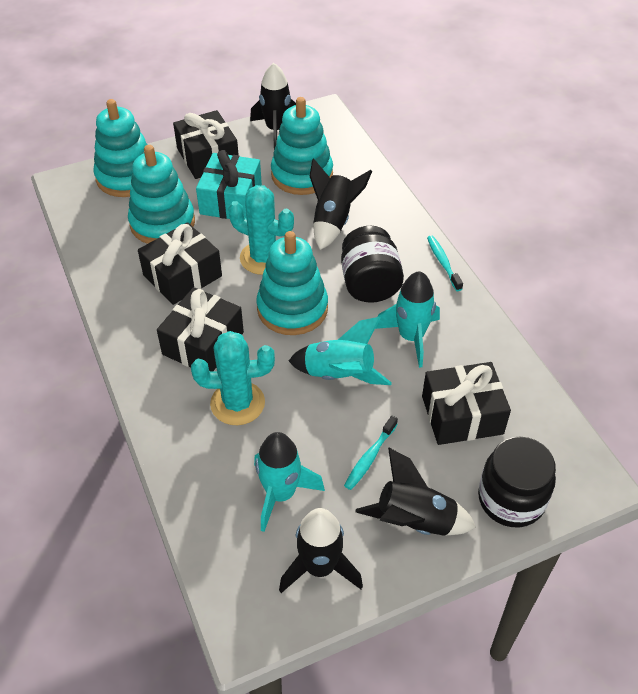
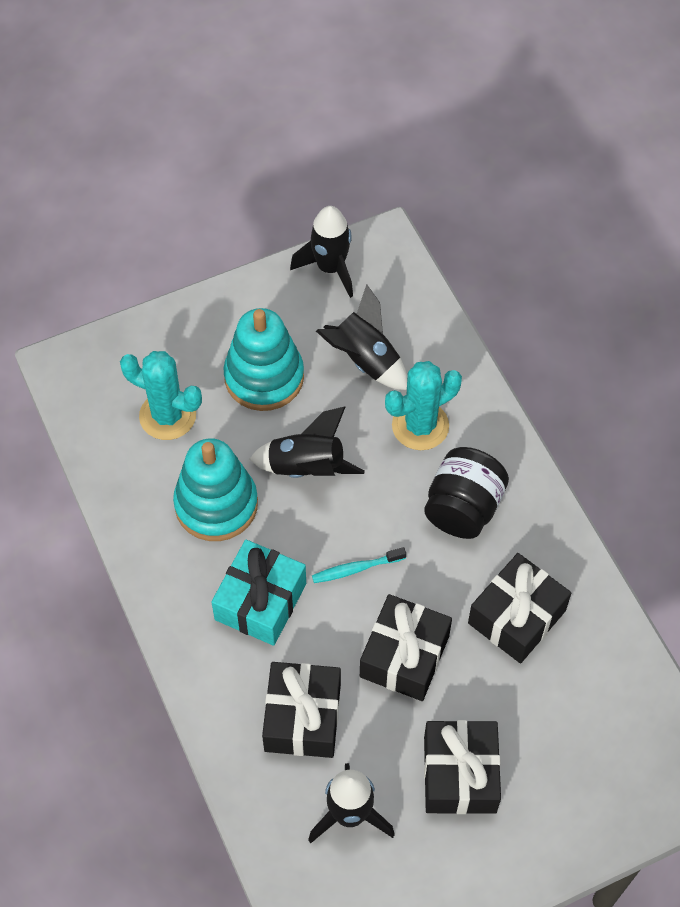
black jar: [341,226,404,303] [478,437,556,527] = 2 -> [424,447,509,539] = 1
turquoise rocket: [254,432,325,532] [289,317,392,385] [375,271,440,368] = 3 -> none = 0
turquoise stacking toy: [93,99,147,197] [128,145,195,244] [256,231,328,335] [271,97,333,195] = 4 -> [173,438,258,541] [224,308,304,411] = 2
turquoise toothbrush: [344,416,398,490] [427,235,463,291] = 2 -> [312,547,406,583] = 1

